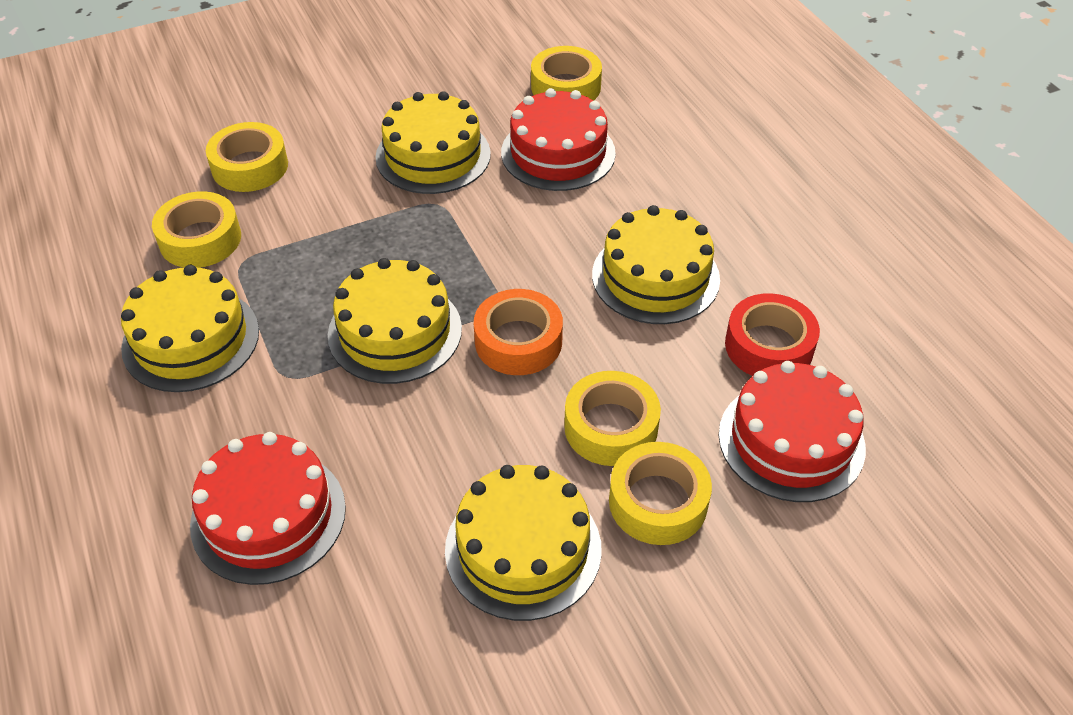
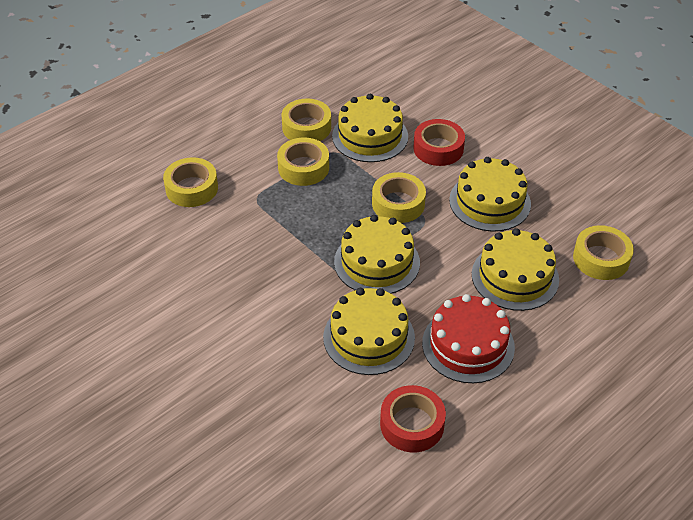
orange tape: [474,289,563,375] = 1 -> none = 0
red cake: [190,432,346,585] [501,88,616,191] [719,361,866,502] = 3 -> [422,294,515,383] = 1
red tape: [725,293,820,376] = 1 -> [380,385,446,452] [413,119,465,166] = 2

